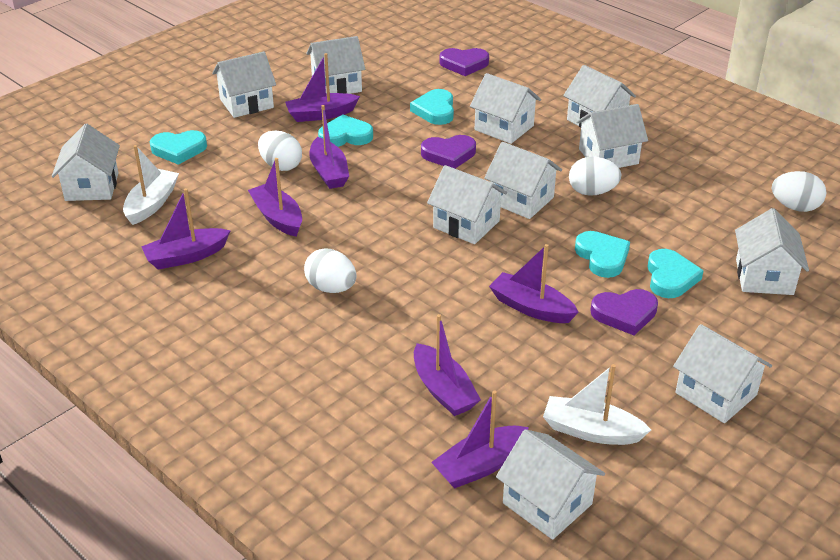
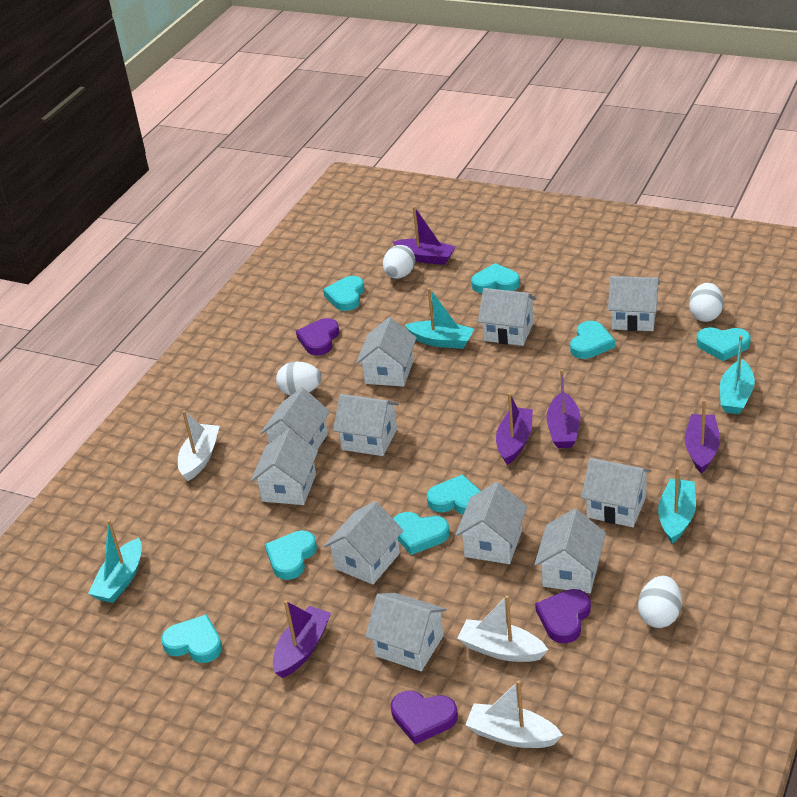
purple boat: [141,188,231,270] [248,158,302,237] [285,53,360,122] [309,105,349,189] [414,314,481,416] [431,390,529,489] [489,244,579,323] = 7 -> [273,600,331,678] [393,206,456,265] [496,393,533,465] [546,369,580,448] [685,399,720,474] = 5
turquoise boat: none = 0 -> [88,519,142,603] [405,288,474,349] [658,467,696,544] [720,335,755,414] = 4
turquoise heart: [150,130,207,165] [318,114,373,147] [410,89,454,125] [575,231,630,278] [647,249,704,298] = 5 -> [161,614,222,663] [265,531,317,580] [323,276,364,311] [393,512,450,555] [427,474,481,515] [471,263,520,293] [570,321,615,359] [697,327,751,361] = 8
white boat: [123,145,179,225] [543,364,651,445] = 2 -> [178,411,220,481] [457,595,548,662] [465,680,562,748] = 3

